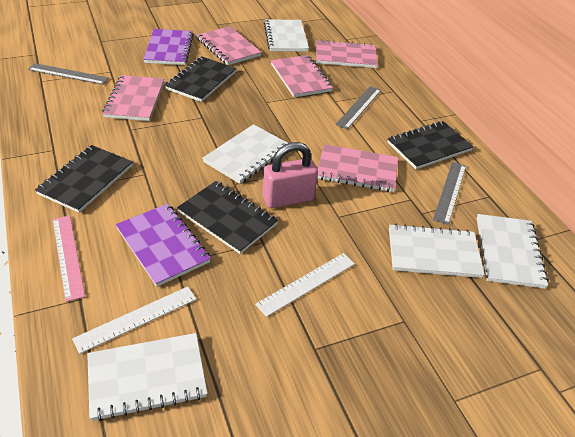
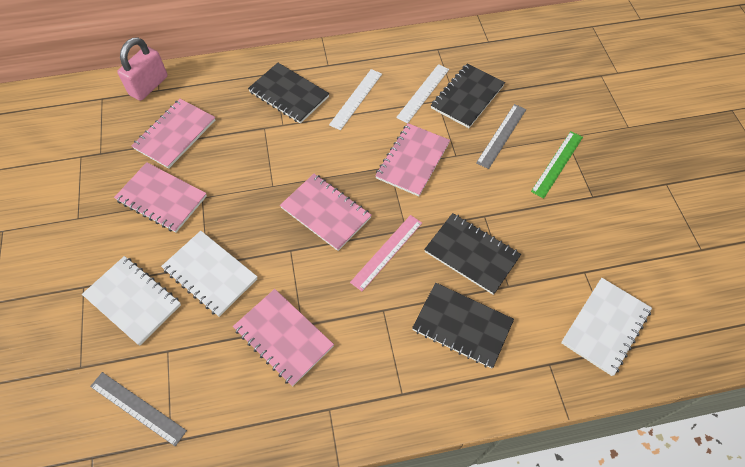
green ruler: none = 0 -> [531,131,583,198] = 1
grey ruler: [28,63,109,85] [335,86,381,129] [433,162,466,225] = 3 -> [90,372,187,446] [476,104,526,169] = 2
purple notebook: [116,204,211,287] [143,29,194,65] = 2 -> none = 0
white notebook: [87,333,208,421] [202,124,288,184] [264,19,309,52] [389,224,485,278] [477,214,549,289] = 5 -> [82,256,181,345] [161,231,258,317] [561,278,652,376] = 3

